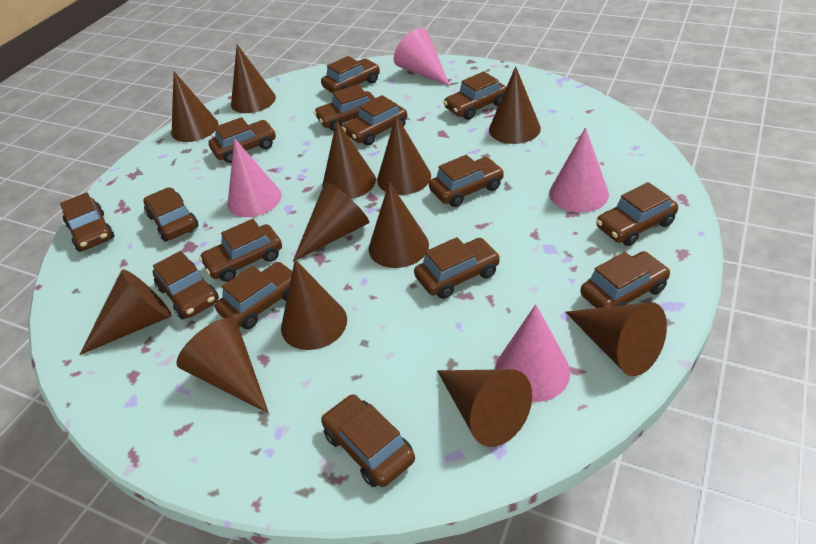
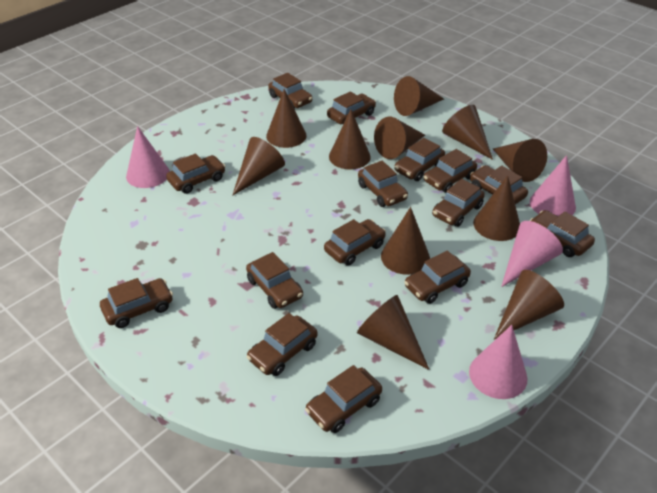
brown cone: [79,269,171,355] [172,72,219,142] [176,318,269,413] [231,45,276,113] [281,259,347,350] [293,182,369,262] [322,120,376,199] [369,182,429,268] [377,115,431,195] [437,369,532,447] [489,66,541,144] [565,302,667,376] = 12 -> [232,137,285,196] [266,89,307,148] [329,109,371,170] [357,295,430,370] [374,117,425,159] [381,207,430,275] [394,76,444,116] [442,105,493,160] [473,175,520,241] [493,139,547,182] [494,270,564,340] = 11

